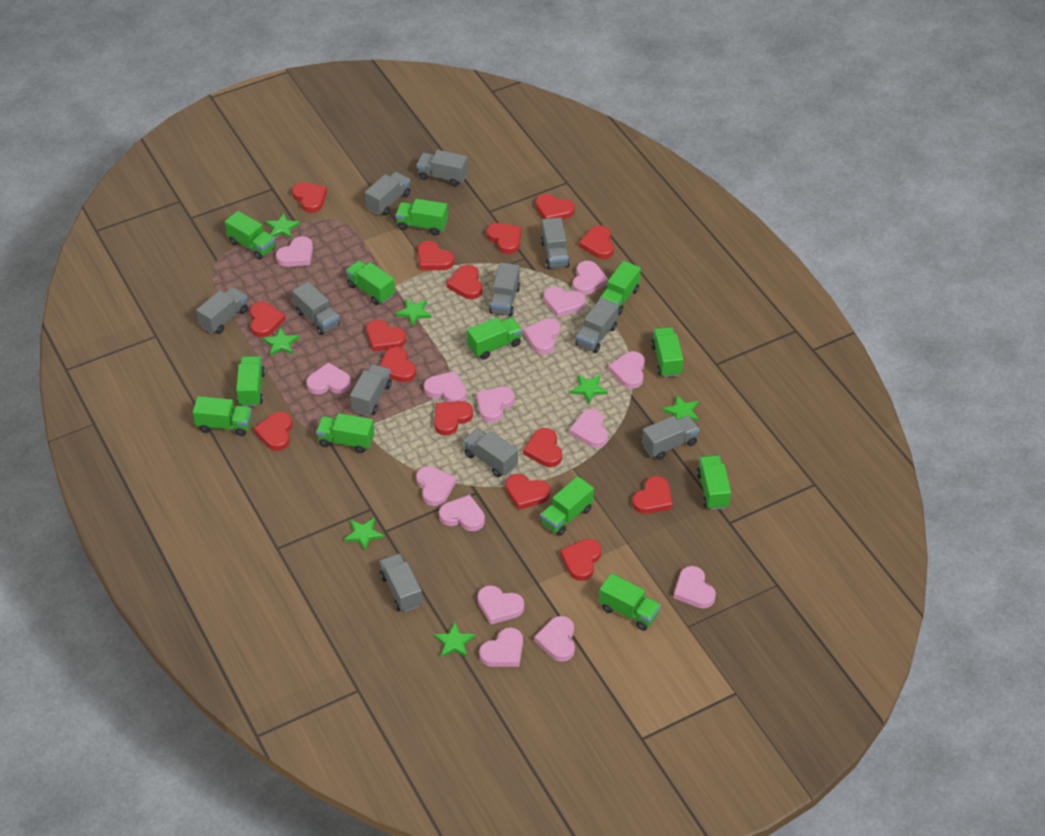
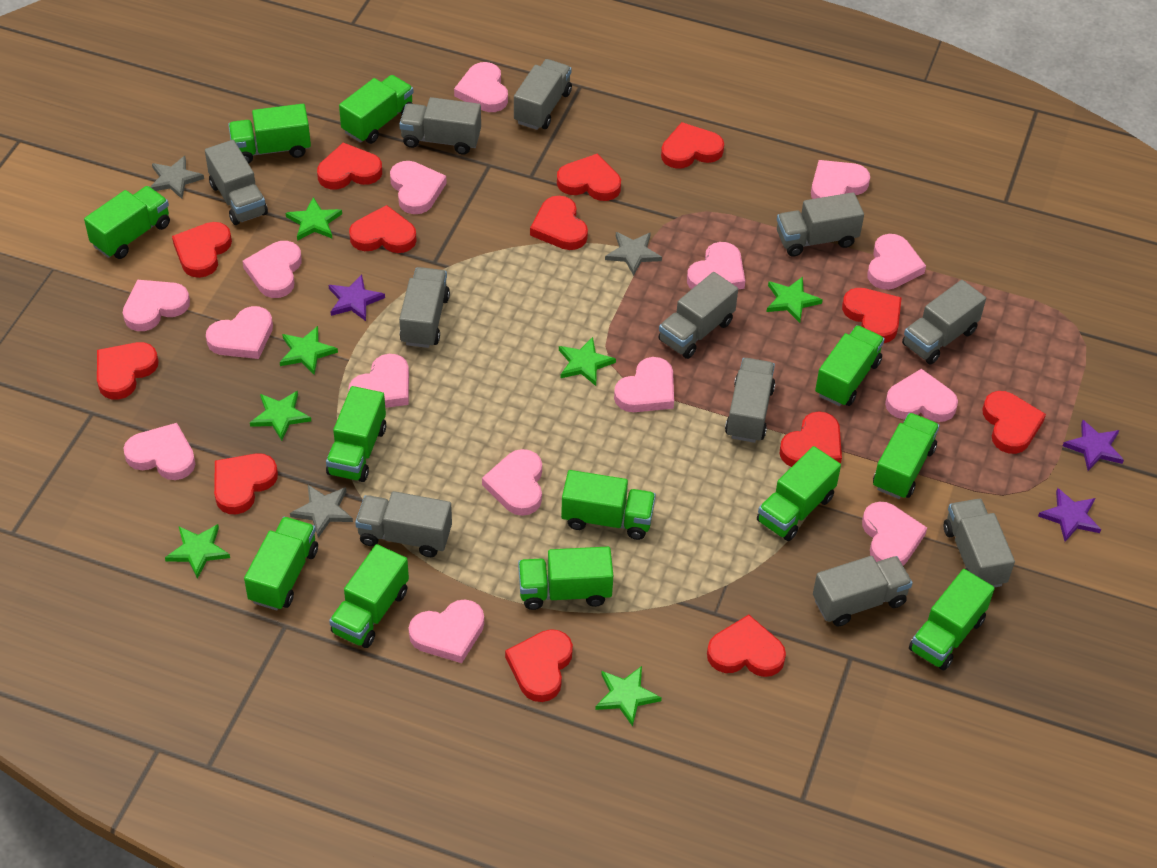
grey star: none = 0 -> [150,156,204,199] [290,485,353,538] [605,232,662,276] = 3
purple star: none = 0 -> [329,274,385,321] [1038,488,1101,542] [1063,420,1124,471] = 3
red heart: [250,302,286,337] [254,412,293,451] [292,182,327,213] [366,320,406,352] [380,347,416,382] [418,241,454,270] [434,401,473,436] [447,265,482,299] [487,223,522,254] [506,474,550,510] [523,428,562,467] [536,194,575,219] [560,539,601,581] [579,225,614,259] [632,476,673,514] = 15 -> [97,342,159,400] [172,222,232,278] [214,453,278,514] [317,143,382,189] [349,205,417,253] [505,629,573,702] [530,196,588,250] [557,154,621,201] [661,122,724,169] [707,615,786,677] [780,411,842,467] [842,288,902,343] [982,391,1046,454] = 13

